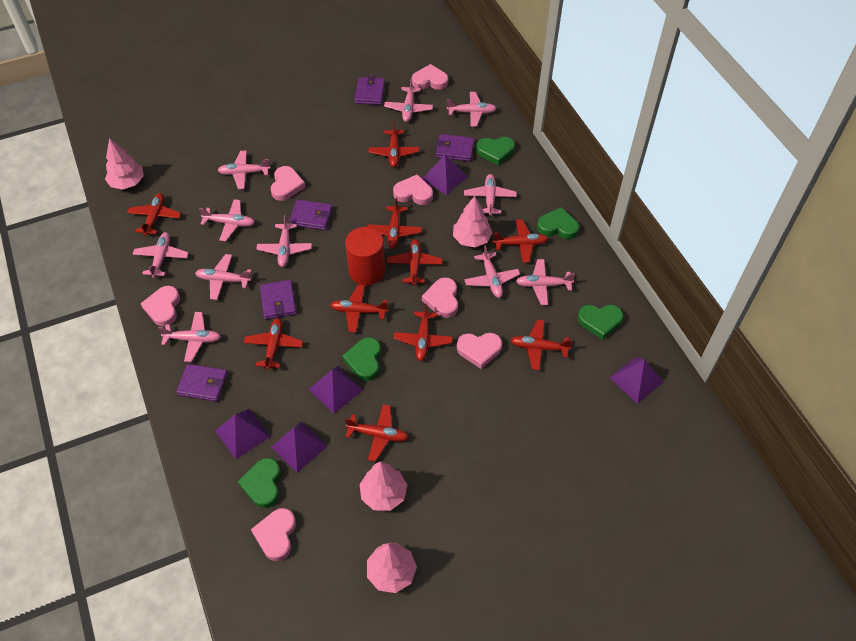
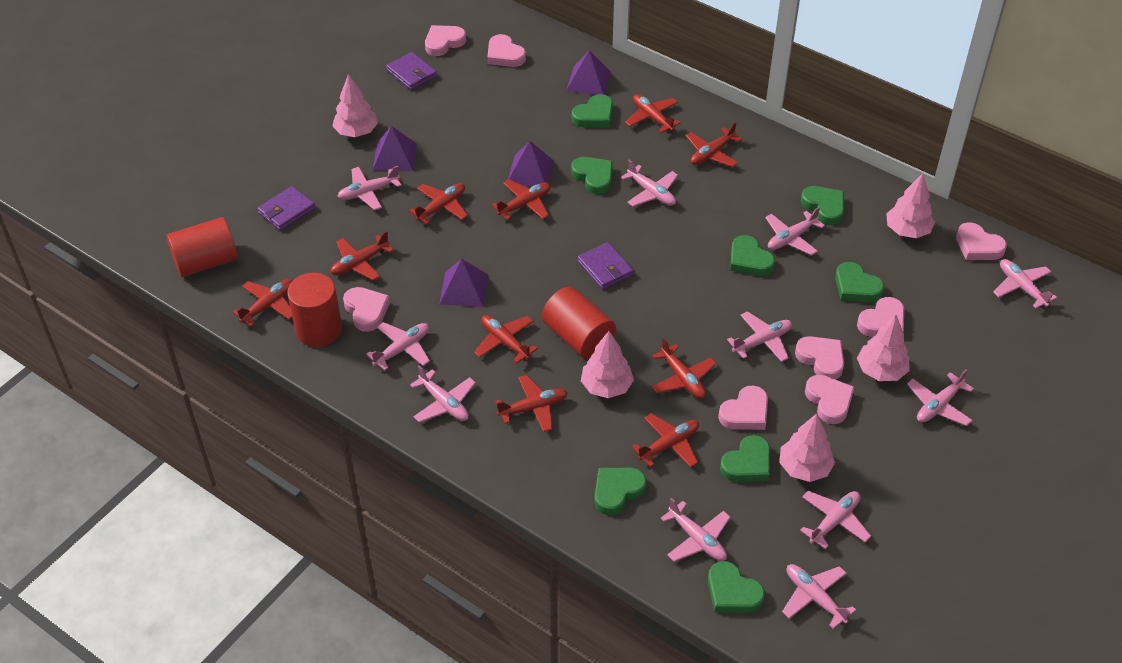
green heart: [238,458,281,508] [342,337,381,381] [476,137,515,165] [537,207,579,239] [578,305,623,340] = 5 -> [571,157,613,194] [572,94,613,127] [594,468,647,515] [708,561,765,613] [720,435,770,482] [730,235,775,276] [801,186,844,225] [835,262,884,302] = 8
pink heart: [140,286,180,327] [251,508,296,561] [271,166,306,201] [393,174,433,205] [412,64,448,90] [422,277,458,318] [457,333,502,369] = 7 -> [343,287,390,332] [425,25,466,56] [487,34,526,67] [718,386,768,430] [795,336,844,380] [805,375,855,424] [857,297,904,337] [956,222,1007,260] = 8
pink tree: [105,138,144,190] [360,461,407,511] [367,542,417,593] [453,196,492,248] = 4 -> [332,74,378,137] [581,331,634,398] [779,413,835,482] [857,315,910,381] [886,173,935,238] = 5
purple pyramid: [215,409,270,459] [271,421,328,473] [309,366,363,414] [422,154,468,195] [609,357,664,404] = 5 -> [373,126,417,171] [440,259,488,307] [508,141,554,186] [566,50,611,95] = 4
purple wallet: [176,364,228,402] [260,280,296,320] [289,200,332,230] [355,76,385,105] [436,134,474,162] = 5 -> [257,186,315,231] [386,52,437,90] [577,242,634,290] = 3
red cylinder: [345,227,385,285] = 1 -> [166,217,238,277] [287,273,342,347] [542,287,616,359] = 3

